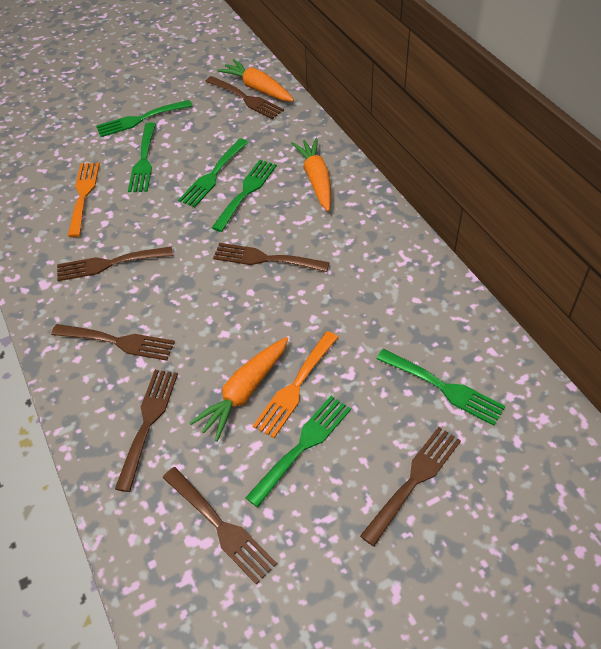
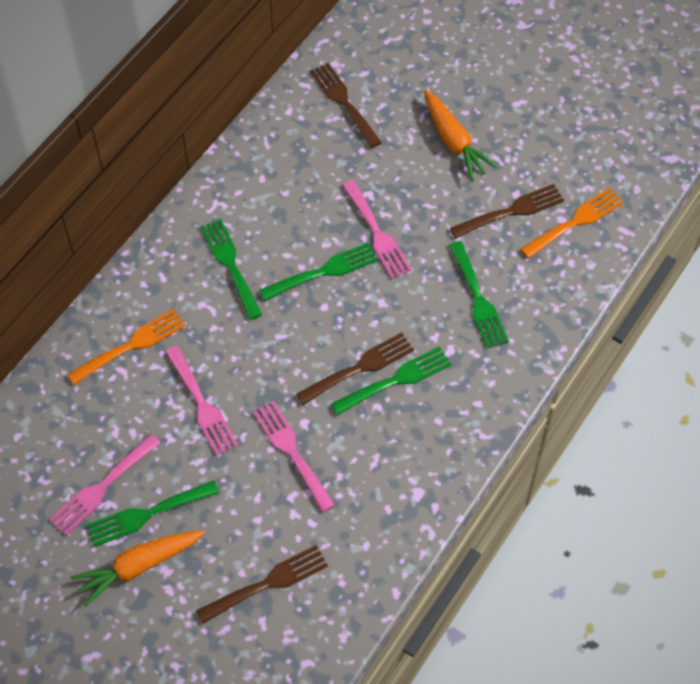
brown fork: [51,324,175,361] [57,246,173,281] [115,370,178,492] [163,467,277,584] [205,76,284,119] [213,243,330,272] [360,427,461,546] = 7 -> [196,545,328,624] [296,332,414,405] [310,63,382,148] [450,184,564,238] = 4
green fork: [96,100,192,137] [128,122,156,192] [178,138,249,207] [212,160,277,232] [245,396,351,507] [376,349,505,426] = 6 -> [87,481,219,547] [200,219,262,320] [259,243,378,301] [331,346,452,415] [449,241,509,348] = 5
orange carrot: [189,337,288,442] [217,59,294,101] [291,138,331,211] = 3 -> [70,530,205,607] [424,90,497,180] = 2
pink fork: none = 0 -> [49,434,161,536] [165,346,238,456] [253,401,335,512] [342,180,412,278] = 4

